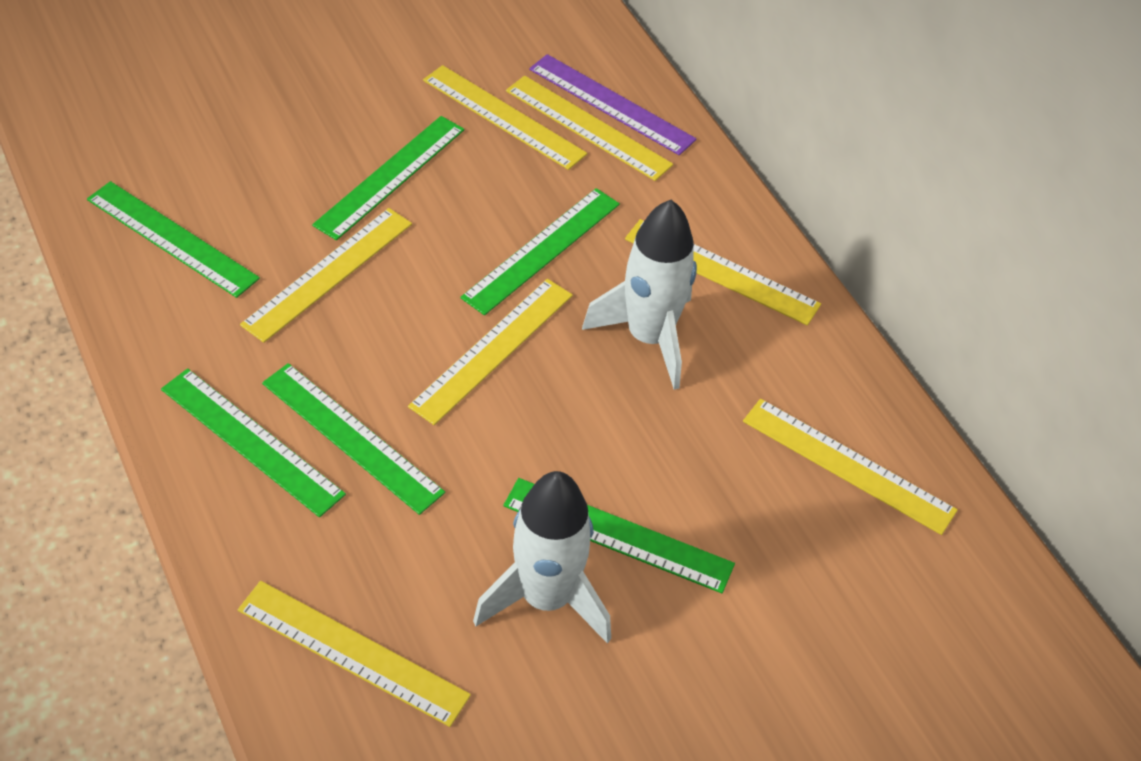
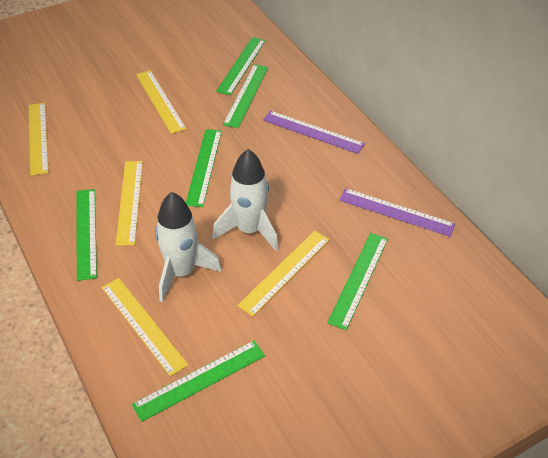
purple ruler: [529,54,697,155] = 1 -> [263,111,365,154] [339,188,455,237] = 2
yellow ruler: [238,581,471,727] [240,208,412,343] [408,279,573,425] [423,65,587,170] [506,76,673,181] [625,219,821,325] [743,399,958,535] = 7 -> [29,103,49,176] [102,278,188,376] [116,161,143,246] [136,70,186,134] [237,231,330,316] = 5

